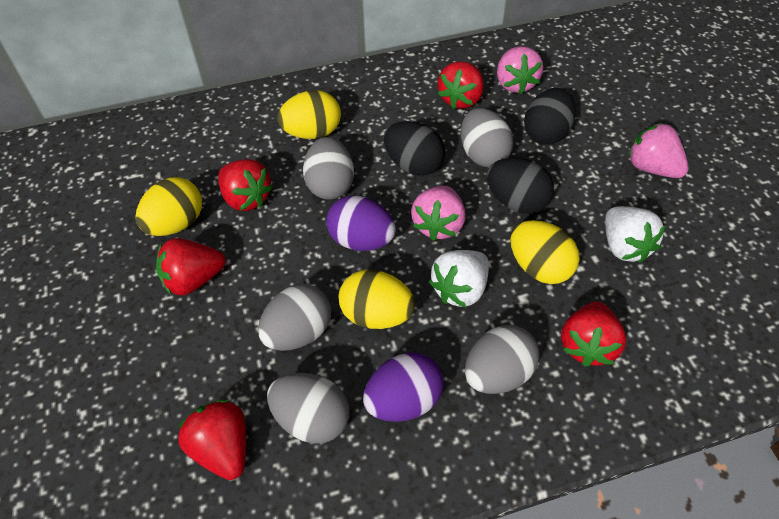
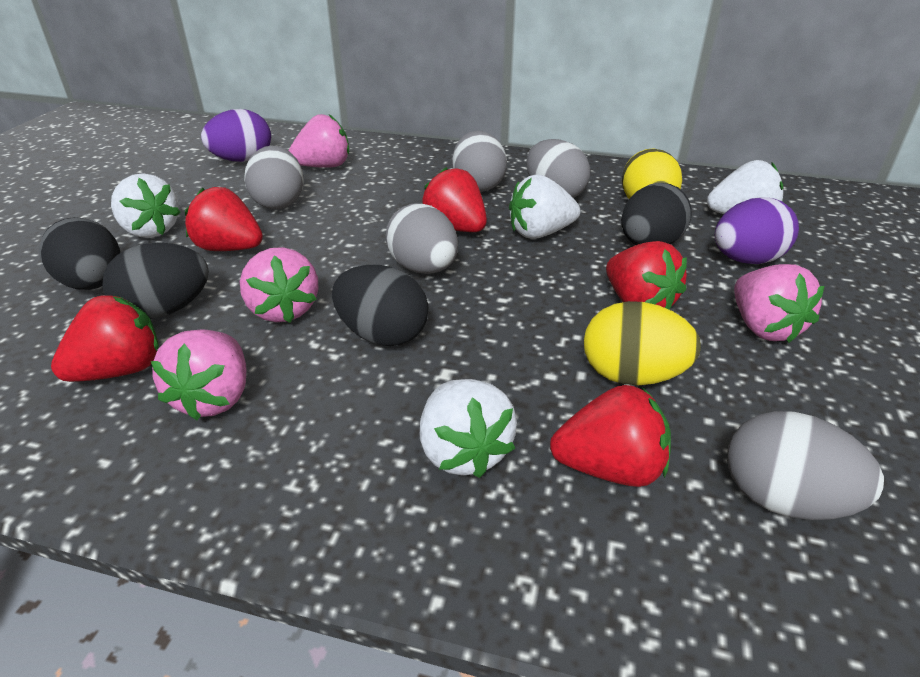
black egg: [384,121,445,176] [487,158,554,214] [524,88,576,145] = 3 -> [39,217,120,290] [102,243,209,319] [332,265,429,346] [621,183,692,245] = 4
pink strawberry: [411,186,466,241] [497,46,543,94] [628,123,689,178] = 3 -> [151,330,246,420] [240,247,319,323] [289,114,349,168] [734,264,824,343] = 4
white strawberry: [429,250,489,307] [605,206,665,263] = 2 -> [111,173,181,238] [420,379,517,478] [509,174,580,239] [707,160,783,214] = 4
yellow egg: [136,177,202,236] [277,90,341,139] [338,270,415,329] [510,220,580,284] = 4 -> [584,301,701,385] [622,148,682,199] = 2

